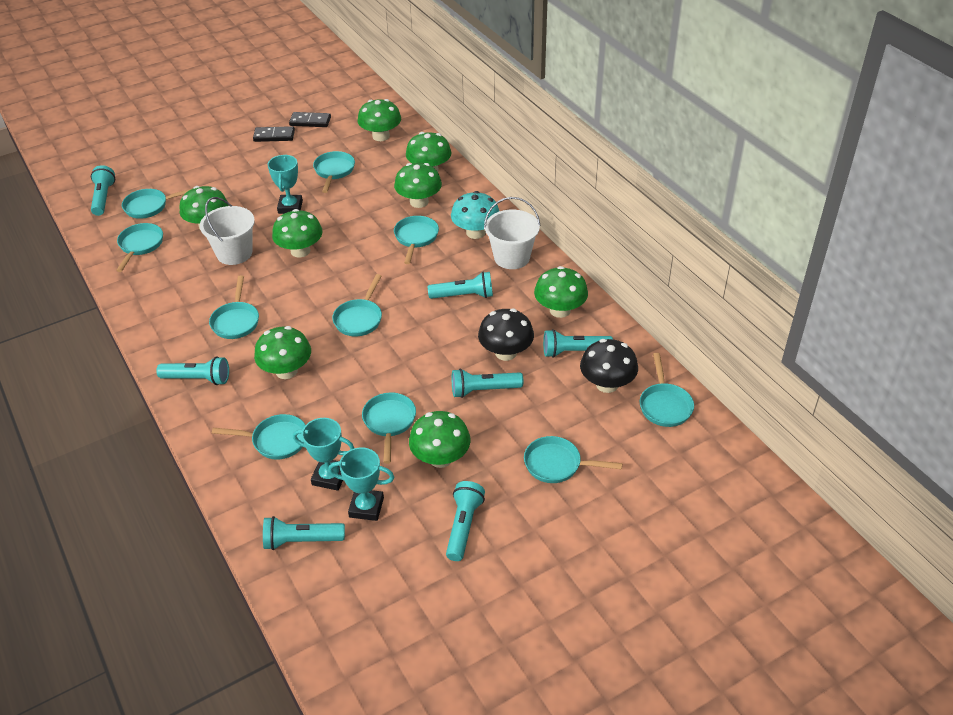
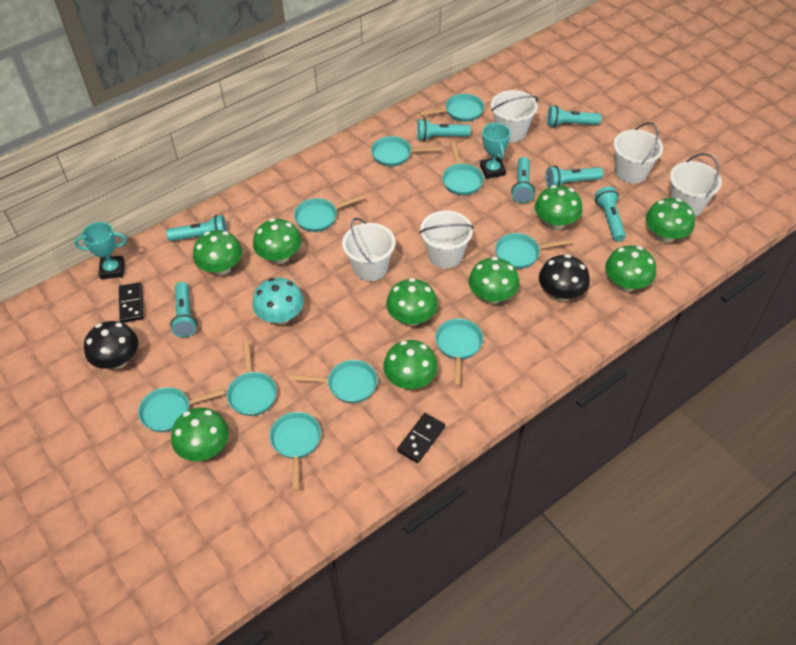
green mushroom: [180,186,229,229] [254,326,311,379] [272,209,323,257] [357,99,401,141] [394,163,442,208] [406,132,451,172] [409,411,471,468] [534,266,588,318] = 8 -> [171,408,229,461] [193,230,242,276] [253,219,302,264] [383,340,438,389] [386,278,438,326] [469,257,519,304] [535,185,582,230] [605,245,656,292] [646,198,695,243] = 9
turquoise trophy: [268,155,303,214] [293,418,354,491] [328,447,394,521] = 3 -> [74,222,127,279] [480,122,510,179] = 2
white bucket: [200,197,255,265] [484,197,540,269] = 2 -> [342,218,395,281] [419,211,474,269] [491,90,538,142] [613,122,663,184] [670,153,722,216] = 5

